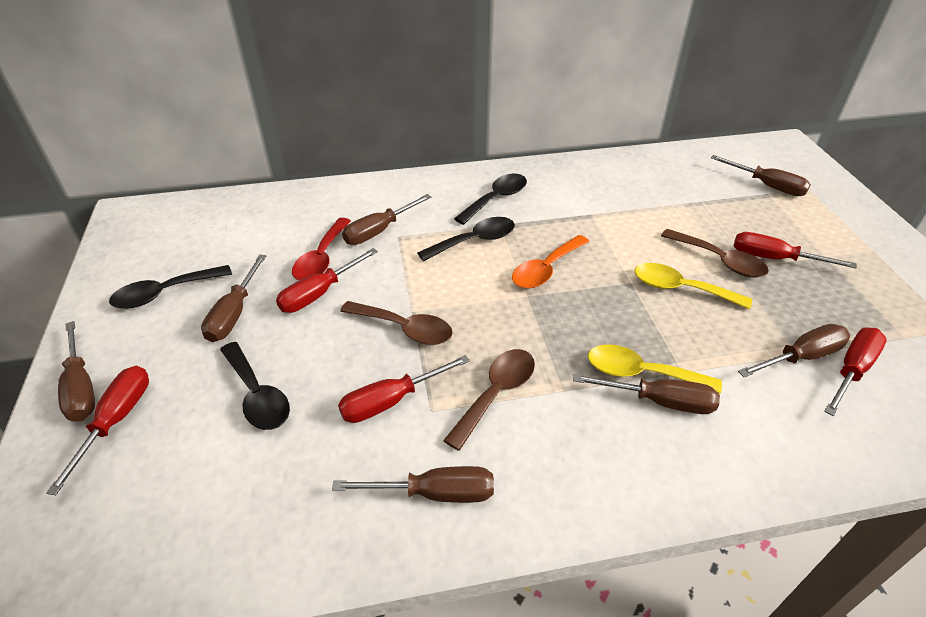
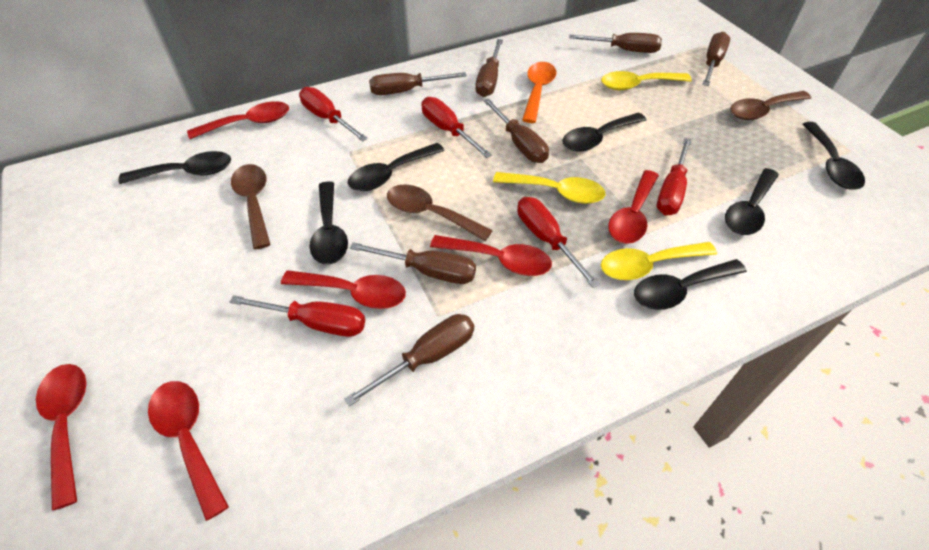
black spoon: [109,265,232,309] [220,342,290,430] [418,217,515,262] [454,174,527,225] = 4 -> [119,151,231,184] [309,181,348,265] [348,143,445,191] [562,112,647,152] [634,259,747,310] [725,168,779,235] [803,122,865,190] = 7
red spoon: [292,218,351,280] = 1 -> [36,364,86,511] [148,381,229,521] [187,101,289,139] [281,270,406,309] [430,235,552,276] [608,170,659,244] = 6
yellow spoon: [588,344,722,394] [635,263,752,309] = 2 -> [493,172,605,204] [601,71,692,90] [601,242,717,280] = 3

